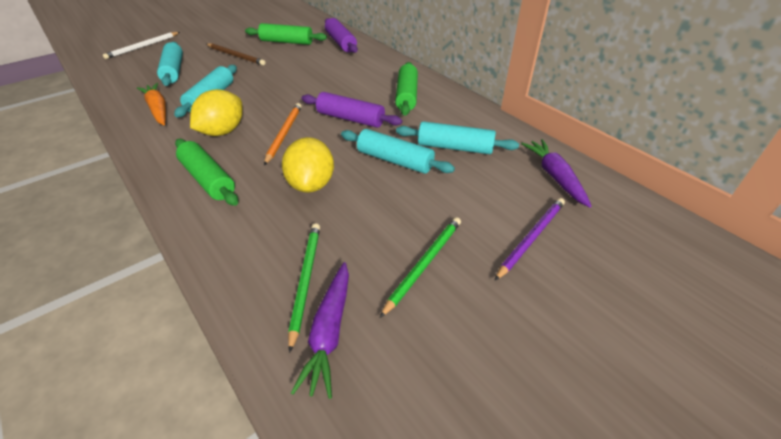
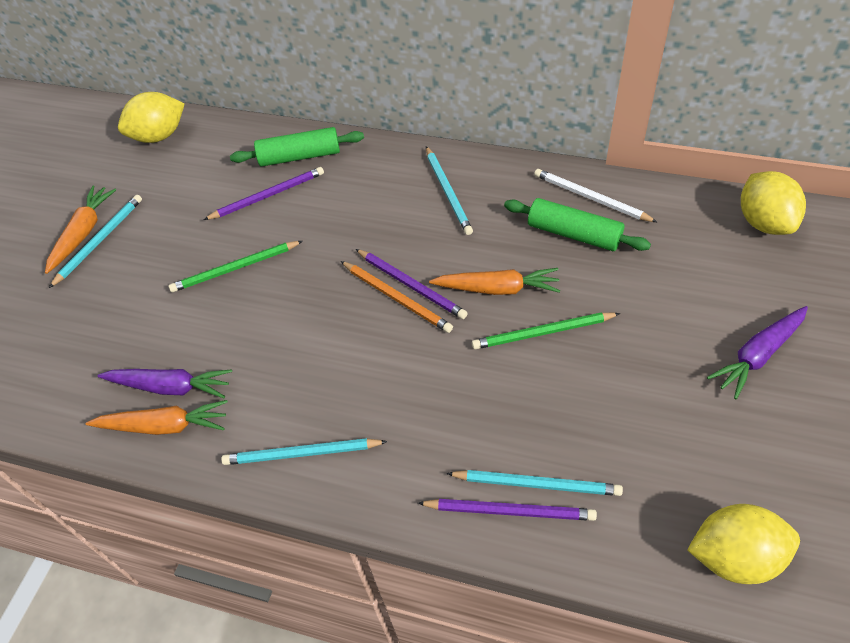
brown pencil: [207,43,265,65] = 1 -> none = 0
green rolling pin: [175,139,238,206] [245,23,327,45] [395,62,418,116] = 3 -> [230,127,364,167] [504,198,651,251] = 2
orange carrot: [137,83,166,125] = 1 -> [45,185,116,274] [86,400,228,435] [429,268,560,295] = 3
purple pencil: [494,198,565,281] = 1 -> [204,167,324,220] [356,249,468,319] [418,499,597,521] = 3
purple rolling pin: [301,92,402,128] [325,18,358,53] = 2 -> none = 0
turquoise pencil: none = 0 -> [49,195,142,288] [221,438,388,465] [426,146,473,235] [446,470,623,496] = 4
turquoise rolling pin: [157,42,183,86] [174,65,237,117] [341,129,455,174] [396,121,519,154] = 4 -> none = 0
yellow lemon: [190,89,243,136] [282,137,334,193] = 2 -> [118,92,185,143] [687,504,800,584] [741,171,806,235] = 3

